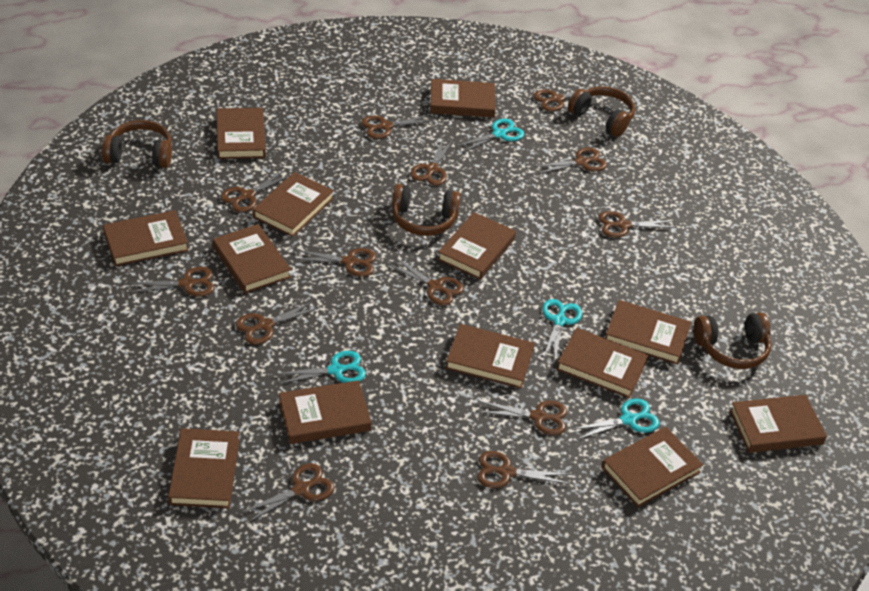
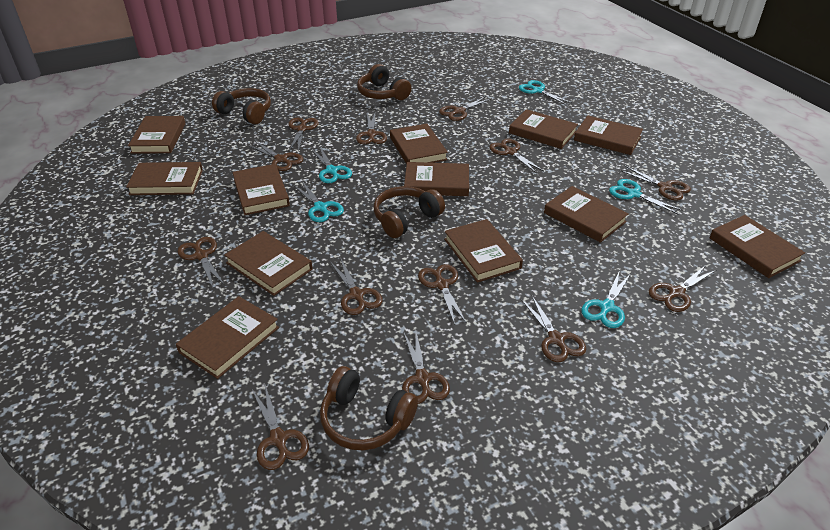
brown book: [103,210,189,266] [168,428,239,508] [213,224,291,293] [217,108,266,159] [253,172,334,237] [279,380,372,444] [430,79,496,118] [437,212,516,280] [445,324,535,389] [556,328,648,398] [602,427,703,508] [605,300,691,365] [730,395,827,453] = 13 -> [126,162,203,195] [128,116,186,154] [176,296,279,379] [224,231,313,296] [232,164,290,215] [390,124,448,164] [404,162,469,196] [444,219,523,283] [509,109,578,149] [544,186,629,243] [574,115,643,155] [710,215,805,278] = 12
turquoise scissors: [275,351,366,384] [456,119,524,153] [542,299,582,359] [572,398,660,440] = 4 -> [293,182,344,222] [311,147,352,183] [519,80,572,105] [581,270,631,328] [609,179,683,215] = 5

